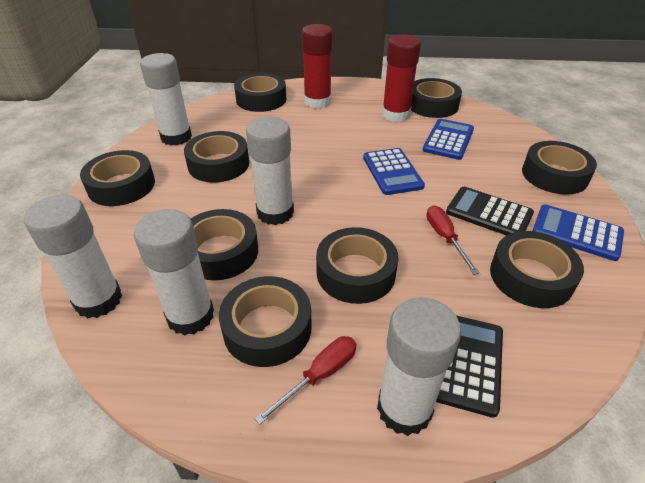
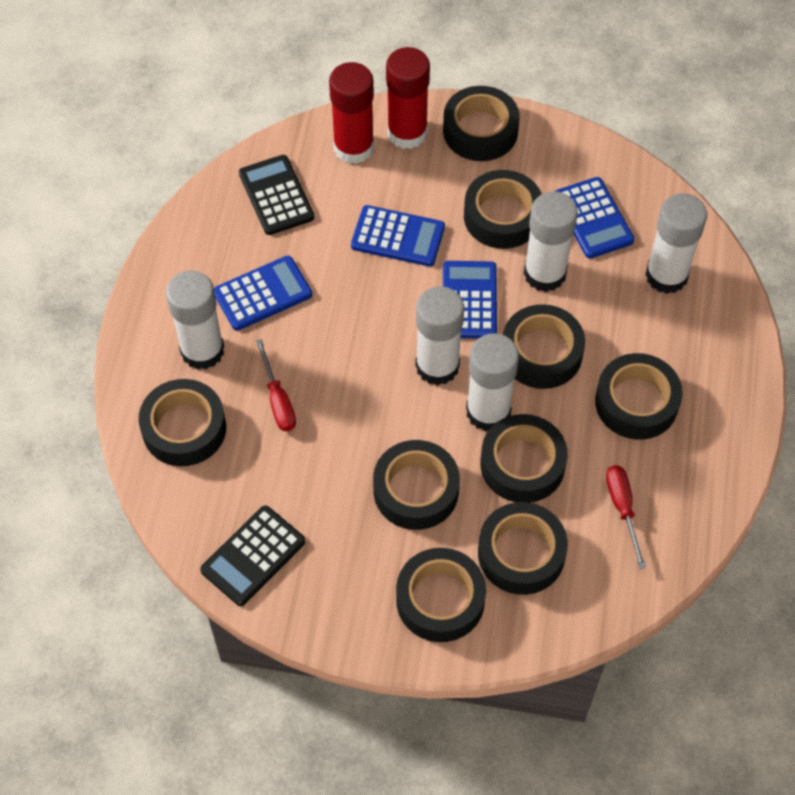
blue calculator: [363,148,425,195] [423,119,474,160] [532,204,624,261] = 3 -> [214,256,312,331] [351,205,445,266] [443,261,497,338] [556,177,635,258] = 4

